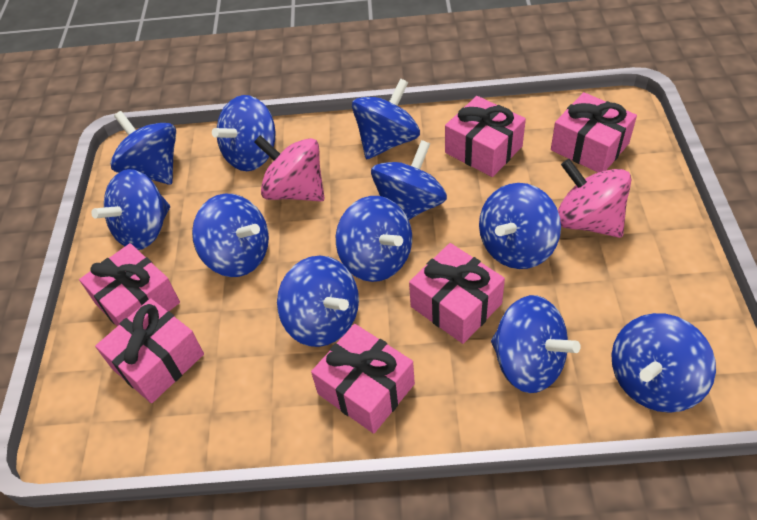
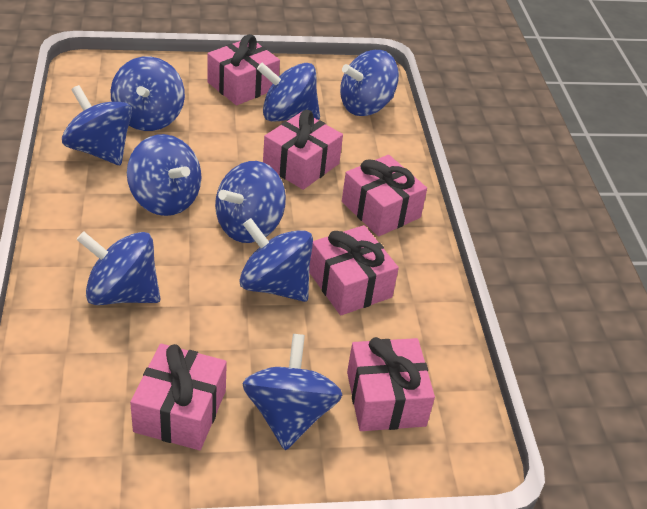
blue spinning top: [91,169,170,250] [110,111,176,185] [192,194,269,277] [212,95,276,171] [277,256,359,347] [336,196,412,282] [352,78,420,159] [371,140,447,220] [479,183,561,269] [491,295,581,393] [611,313,716,413] = 11 -> [62,85,132,165] [76,231,161,305] [111,56,185,131] [127,134,201,216] [215,161,286,243] [239,218,313,302] [242,334,342,450] [257,63,320,121] [340,50,399,116] = 9
pink spinning top: [254,135,325,201] [558,159,632,238] = 2 -> none = 0

